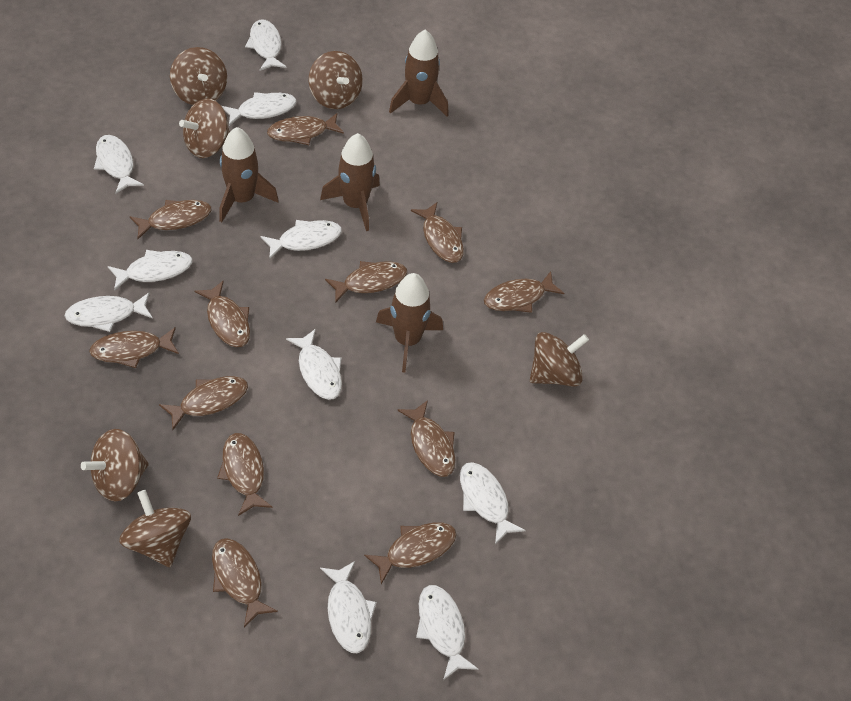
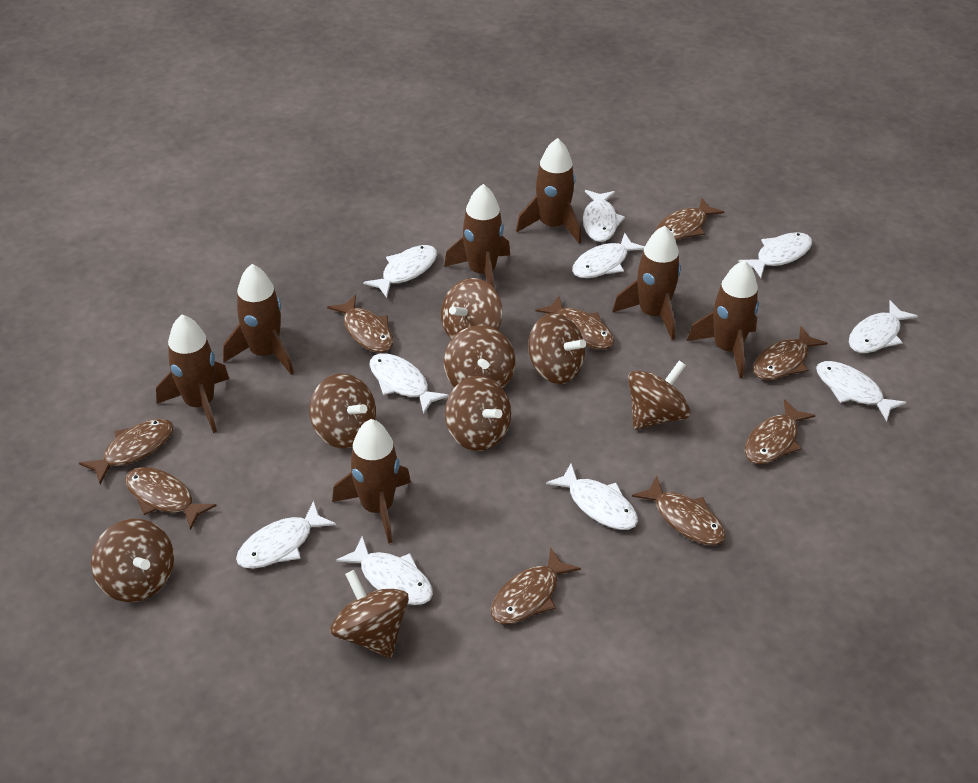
brown fish: [89,327,179,368] [129,200,211,239] [159,376,248,430] [195,280,250,347] [212,538,278,628] [217,433,273,516] [267,113,344,145] [325,261,407,302] [364,523,457,584] [397,400,455,477] [411,202,464,263] [484,271,564,313] = 12 -> [79,419,174,484] [125,467,217,530] [327,295,393,353] [491,548,581,624] [535,295,614,349] [632,476,726,545] [655,198,724,241] [745,399,815,464] [753,326,828,380] = 9
brown rocket: [219,127,279,222] [320,133,380,231] [376,273,443,372] [389,30,449,117] = 4 -> [156,314,229,433] [223,264,294,375] [332,419,411,543] [444,184,510,288] [516,138,581,244] [612,225,681,340] [687,260,759,378] = 7
brown spinning top: [81,429,149,501] [119,490,191,567] [170,47,227,105] [179,99,230,158] [309,51,363,109] [530,332,589,387] = 6 -> [91,519,174,602] [309,374,376,448] [330,570,409,658] [441,278,503,339] [444,325,515,388] [445,376,511,451] [528,313,586,384] [628,361,691,430] = 8

